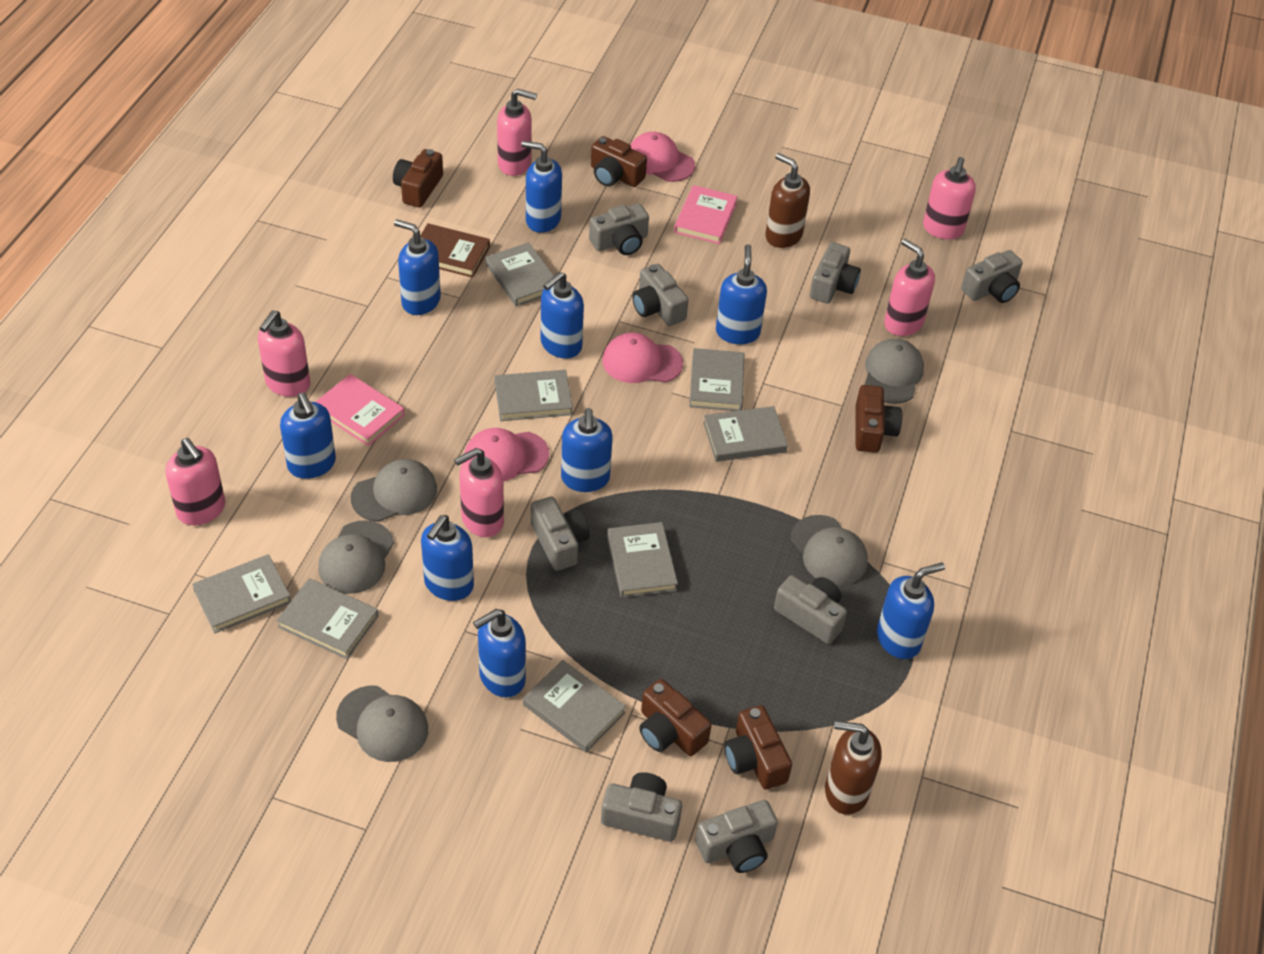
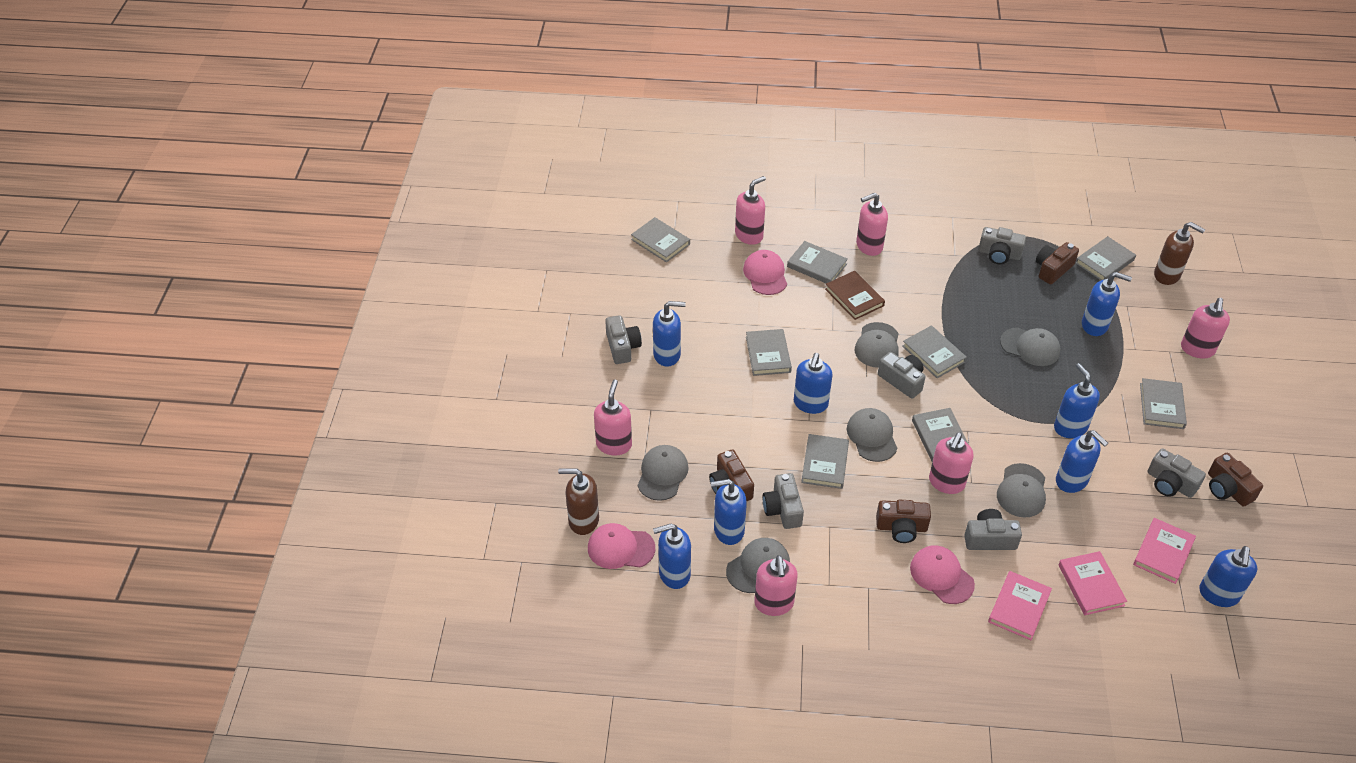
blue soap dispenser: [280,393,336,479] [394,219,441,315] [421,515,474,601] [473,609,526,697] [521,141,562,233] [541,272,584,358] [561,408,613,492] [716,244,767,344] [877,562,945,659] = 9 -> [653,301,686,367] [653,523,691,589] [710,479,747,545] [794,353,833,414] [1054,363,1100,438] [1056,430,1108,493] [1082,272,1132,336] [1199,546,1257,607] = 8
brown camera: [393,149,443,208] [591,136,647,187] [639,679,712,756] [724,705,792,789] [856,385,902,453] = 5 -> [709,449,754,501] [876,500,931,543] [1036,242,1079,285] [1208,453,1263,507] = 4
grey camera: [531,497,590,571] [589,204,649,255] [601,772,682,842] [632,264,688,326] [695,800,778,873] [774,575,847,644] [810,242,861,303] [961,250,1023,303] = 8 -> [605,315,642,364] [763,473,804,529] [878,352,925,399] [964,509,1022,550] [978,227,1026,265] [1148,449,1206,498] = 6
grey cap: [318,520,394,594] [336,686,428,762] [351,459,437,522] [791,515,868,585] [864,339,924,404] = 5 -> [638,445,689,501] [726,538,790,593] [847,408,897,462] [855,322,899,368] [997,463,1046,518] [1000,327,1061,366] = 6
pink book: [316,374,405,446] [674,185,738,244] = 2 -> [988,571,1052,640] [1058,551,1127,615] [1133,518,1196,584] = 3

